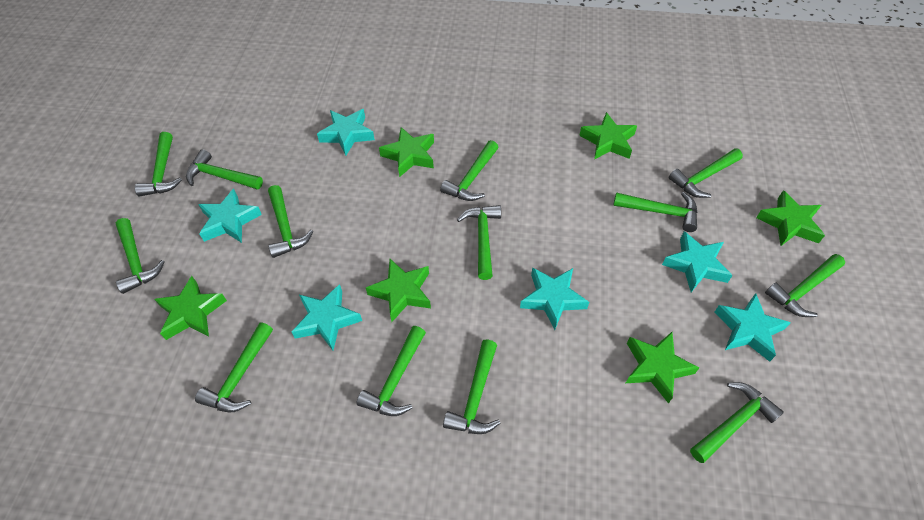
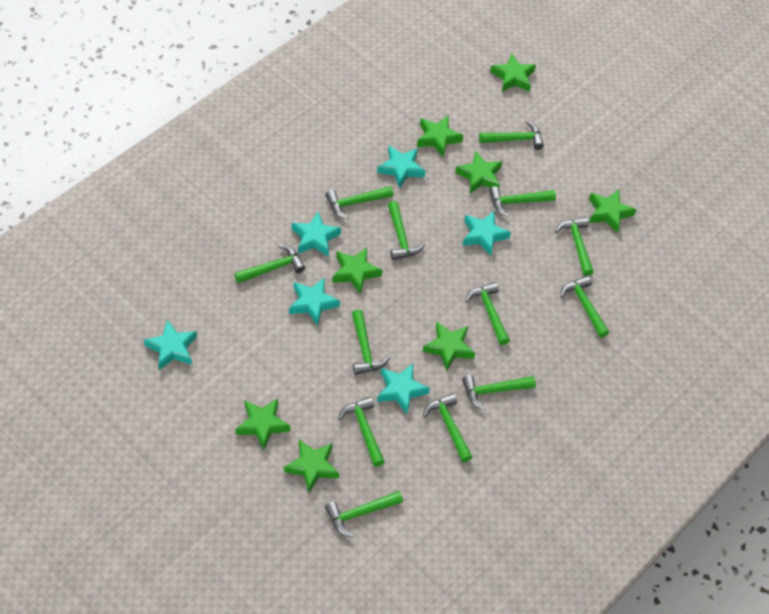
green star: [154,276,227,340] [366,259,431,322] [379,127,434,177] [579,112,637,160] [626,332,699,404] [756,190,825,246] = 6 -> [235,399,291,450] [284,439,339,493] [332,248,382,294] [417,115,464,157] [422,322,475,371] [455,151,503,193] [490,53,536,92] [589,189,636,233] = 8

